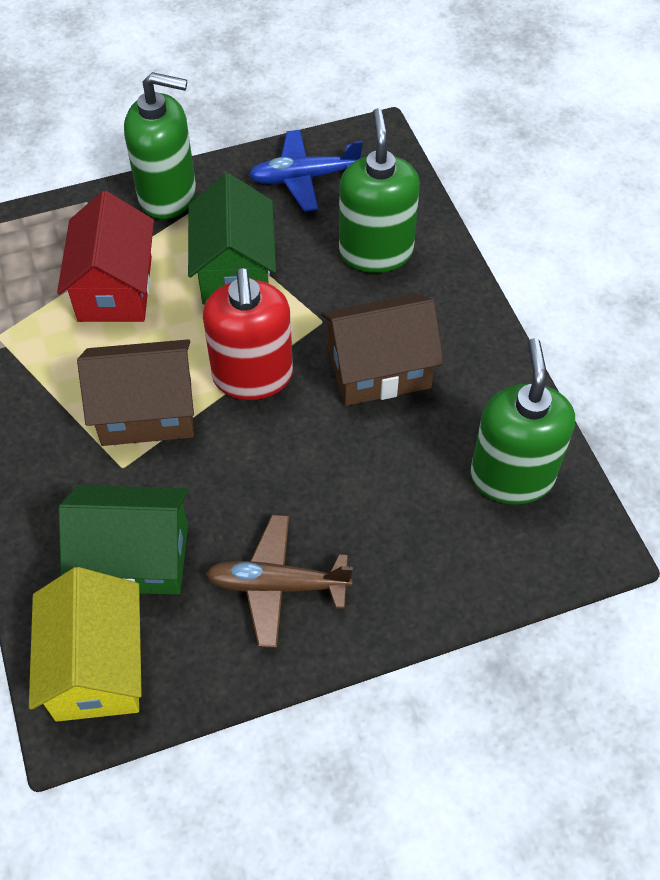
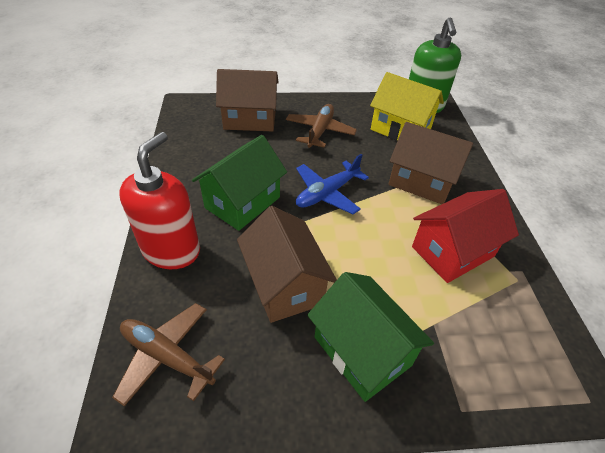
brown house: [77,339,194,446] [321,294,444,406] = 2 -> [216,69,279,131] [237,206,337,323] [388,122,473,204] = 3
brown plane: [206,515,353,648] = 1 -> [112,303,225,406] [286,104,357,149] = 2
green soap dispenser: [124,72,196,219] [339,108,420,273] [470,338,575,505] = 3 -> [409,17,461,113] = 1

